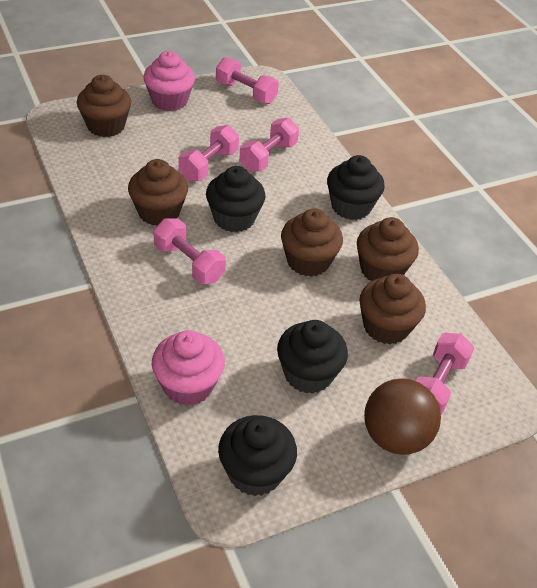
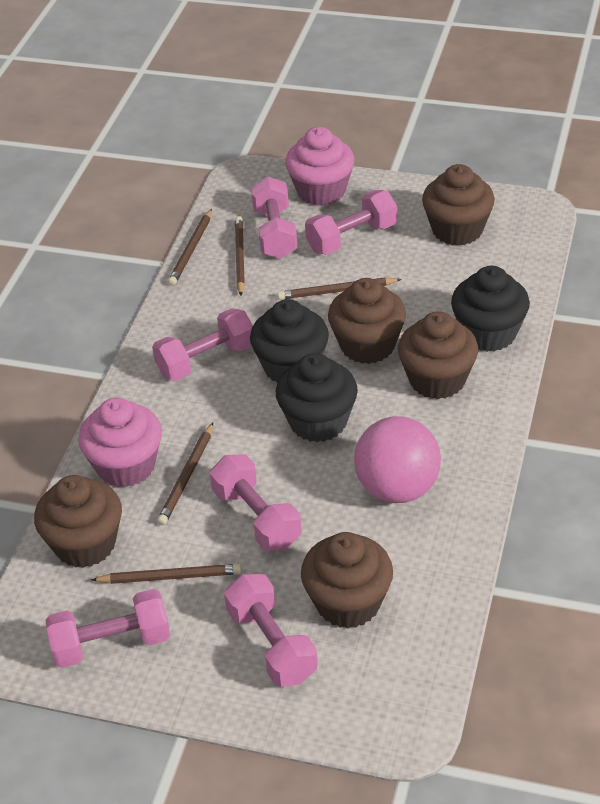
black cupcake: [206,166,266,233] [218,415,297,496] [277,320,348,394] [327,155,385,220] = 4 -> [250,299,329,383] [276,353,358,442] [451,266,530,352] = 3
brown ball: [364,378,441,455] = 1 -> none = 0
brown pencil: none = 0 -> [91,564,242,584] [157,423,213,525] [168,209,212,286] [235,216,245,296] [278,277,402,300] = 5
pink ball: none = 0 -> [354,416,441,503] = 1
pink dumbbell: [153,218,226,284] [178,125,239,181] [216,57,279,104] [239,118,299,172] [416,333,474,415] = 5 -> [46,589,170,668] [152,308,253,381] [210,454,302,551] [224,574,318,687] [251,177,297,259] [305,190,397,255] = 6

